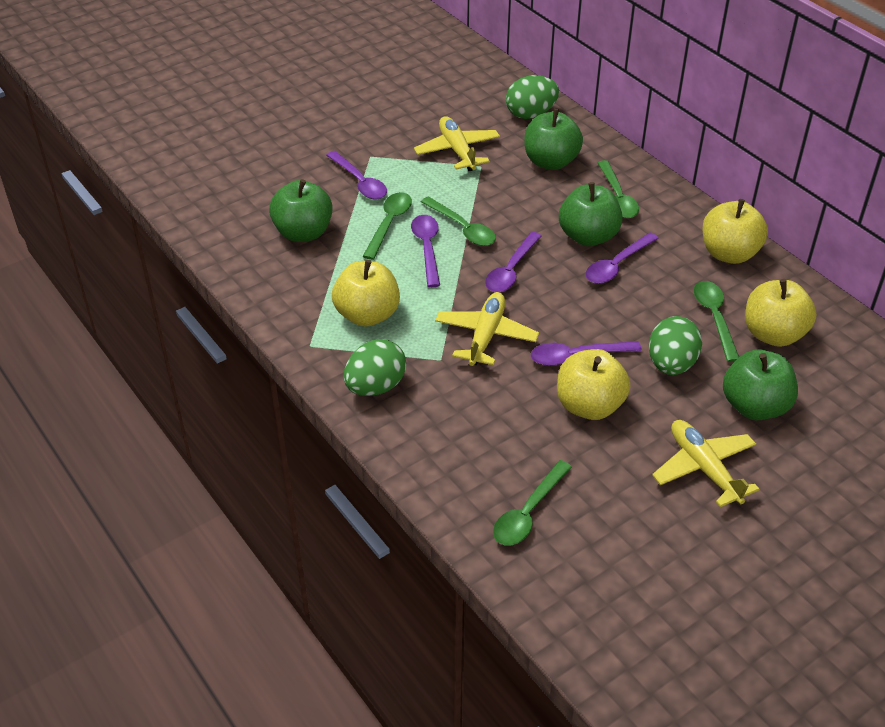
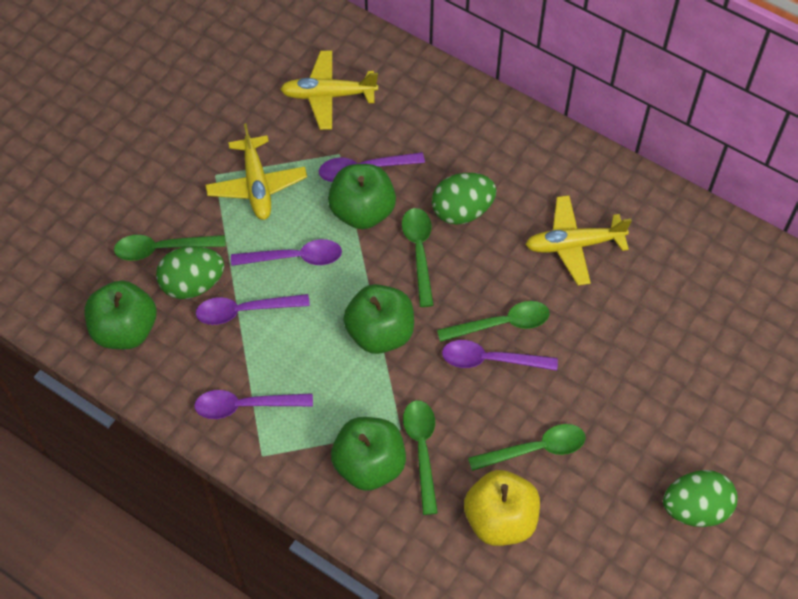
yellow apple: [332,260,400,327] [557,349,631,420] [702,199,768,264] [745,279,816,347] = 4 -> [464,470,540,546] = 1

